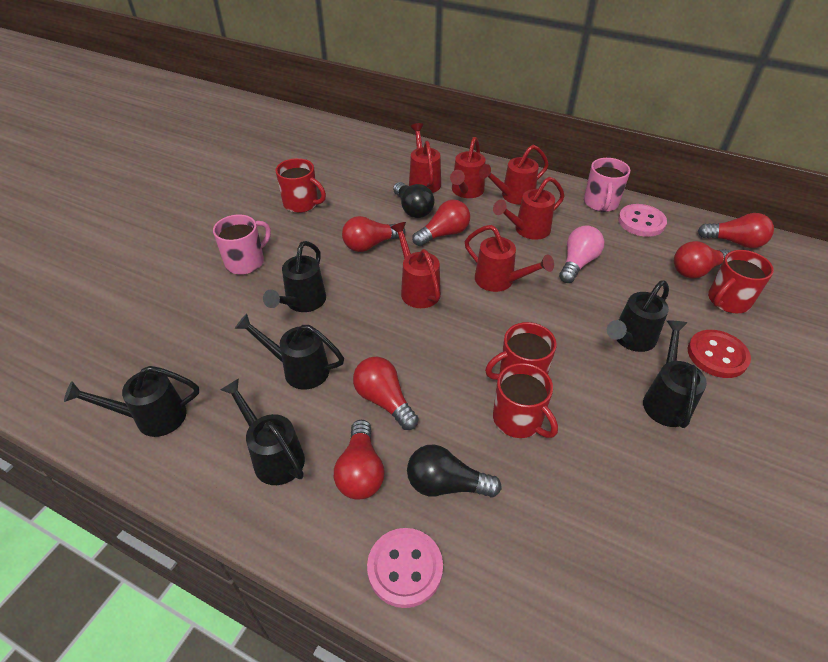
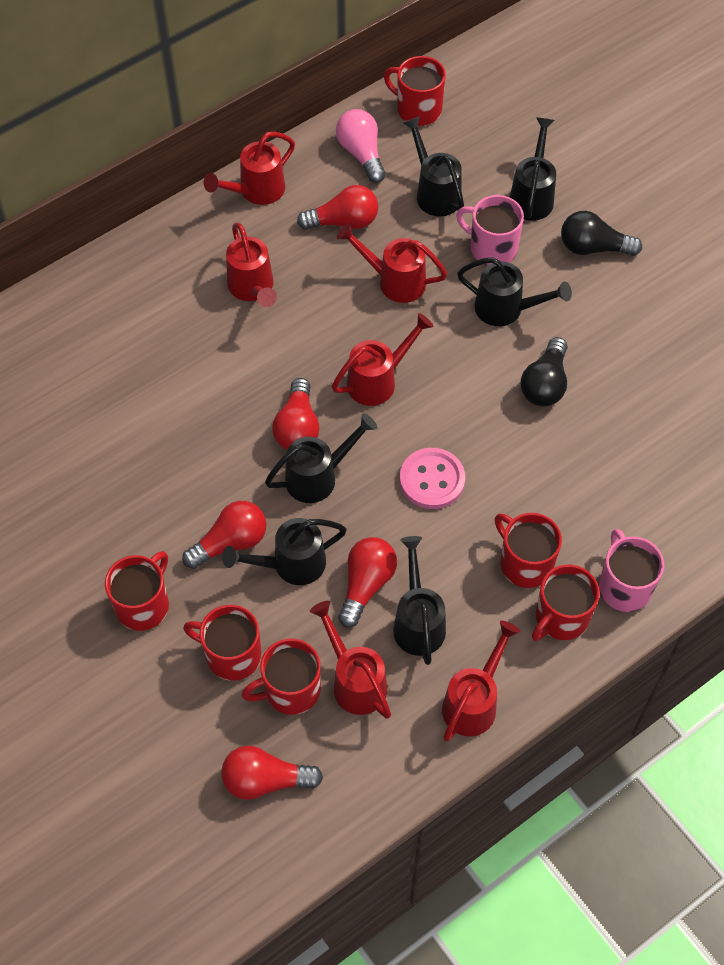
pink button: [367,528,443,608] [618,204,667,237] = 2 -> [400,448,465,509] = 1
red button: [688,330,751,378] = 1 -> none = 0
red light bulb: [334,420,385,499] [342,216,405,252] [353,357,419,430] [412,200,470,246] [674,241,731,279] [698,213,774,248] = 6 -> [182,501,267,569] [222,746,323,800] [272,378,320,450] [297,185,378,230] [338,537,397,627] = 5
red mug: [276,158,326,213] [485,322,557,380] [493,363,558,438] [708,250,774,313] = 4 -> [105,551,169,631] [183,605,261,681] [242,638,321,715] [384,56,446,126] [495,513,562,588] [532,565,600,641] = 6

